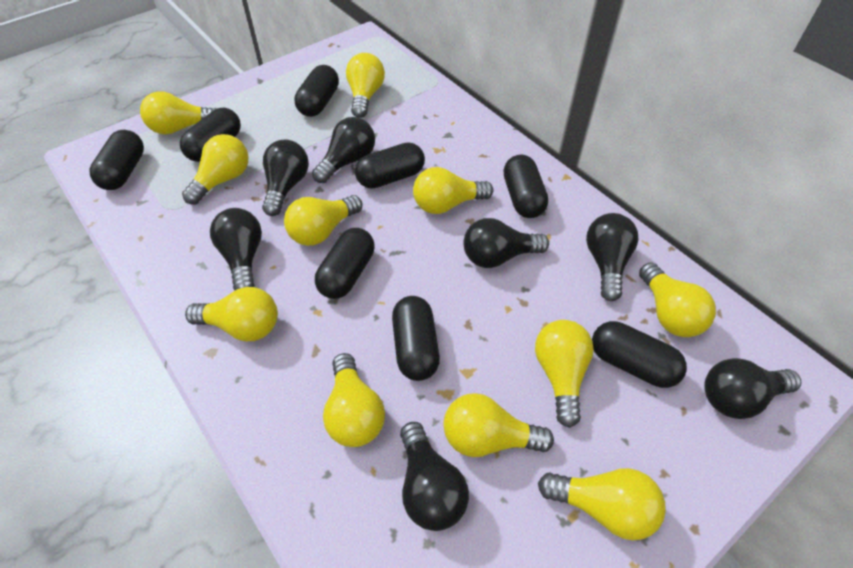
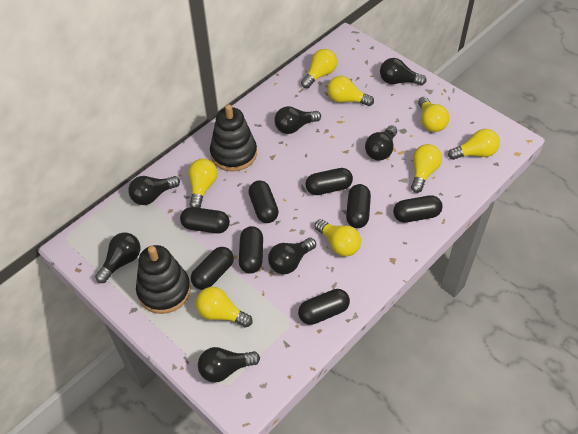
black stacking toy: none = 0 -> [136,245,191,314] [210,104,257,171] = 2
yellow light bulb: [140,91,217,135] [182,134,248,204] [185,287,278,341] [284,195,362,246] [323,353,385,447] [346,53,385,118] [413,167,493,214] [443,393,554,457] [535,320,594,428] [538,468,666,540] [639,262,716,337] = 11 -> [188,159,217,208] [196,287,252,327] [301,49,337,88] [315,219,361,257] [327,76,374,106] [411,144,442,193] [418,97,449,132] [448,129,500,160] = 8

